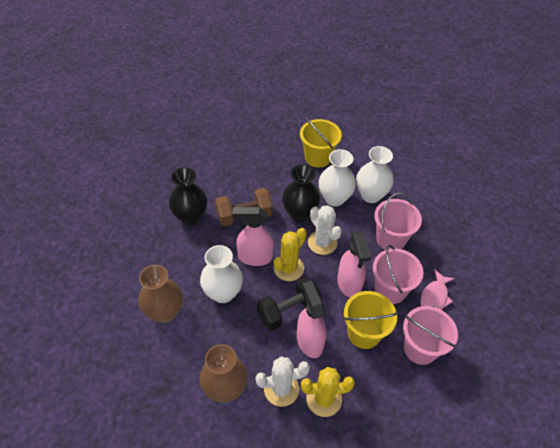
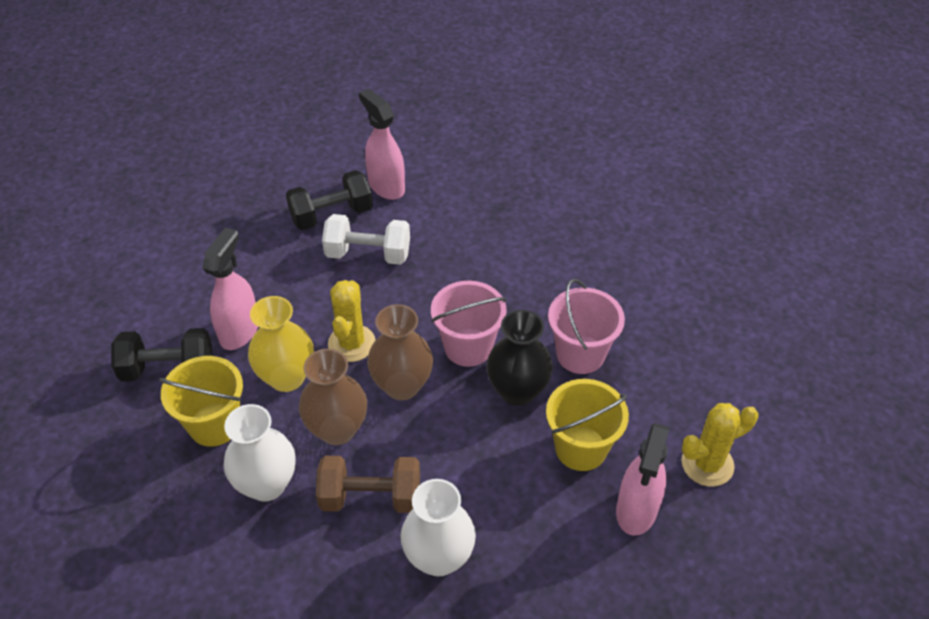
black dumbbell: [257,277,322,331] = 1 -> [111,328,212,381] [286,170,373,230] = 2
black vase: [168,167,207,225] [282,164,320,222] = 2 -> [487,310,553,406] = 1
pink bucket: [373,245,424,304] [374,192,422,250] [403,306,458,365] = 3 -> [431,281,507,367] [548,279,625,374] = 2
pink fish: [420,269,455,310] = 1 -> none = 0
white cactus: [255,356,310,407] [308,205,342,255] = 2 -> none = 0
white dumbbell: none = 0 -> [322,214,410,265] = 1
white vase: [200,245,243,303] [319,149,356,207] [356,146,394,203] = 3 -> [224,404,296,502] [400,479,476,576] = 2
yellow vase: none = 0 -> [248,296,314,392] = 1

